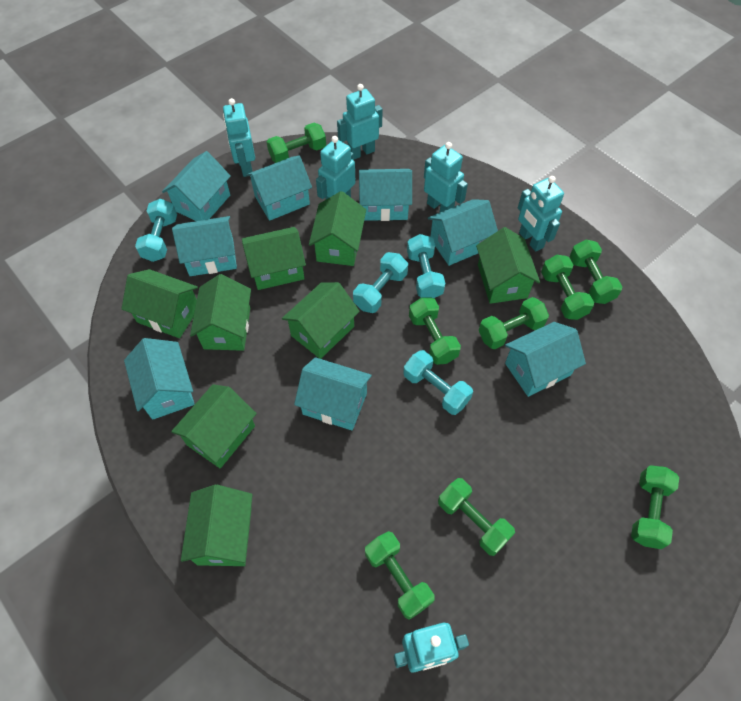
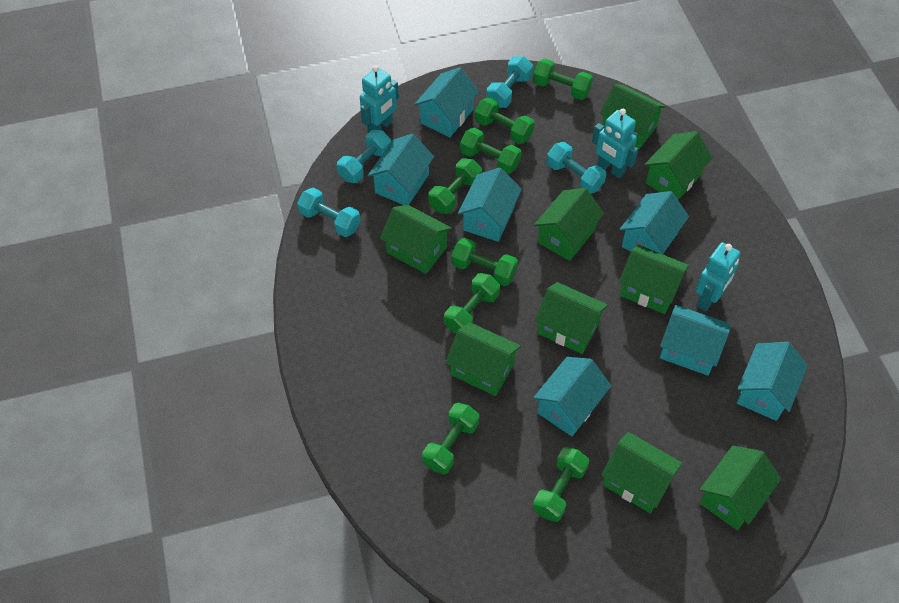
green house: [121,269,198,338] [171,384,257,469] [181,485,253,566] [190,274,251,351] [242,227,306,290] [282,282,360,359] [309,191,366,266] [476,227,540,304] = 8 -> [380,205,452,274] [445,322,521,396] [534,188,604,261] [535,282,608,354] [600,84,666,149] [601,432,682,513] [619,245,689,314] [644,131,713,200] [700,446,781,530] = 9
turquoise house: [124,338,195,420] [162,151,231,221] [172,216,237,276] [246,155,312,221] [294,357,372,430] [359,169,412,221] [428,199,498,266] [505,322,586,397] = 8 -> [368,134,434,205] [414,67,479,138] [458,168,522,242] [533,357,611,436] [620,191,689,254] [660,305,730,376] [737,342,808,421] = 7
turquoise robot: [223,98,255,177] [316,136,356,199] [337,84,383,160] [393,623,469,673] [424,142,468,213] [518,176,564,252] = 6 -> [360,65,399,133] [592,109,638,179] [695,242,741,311] = 3

